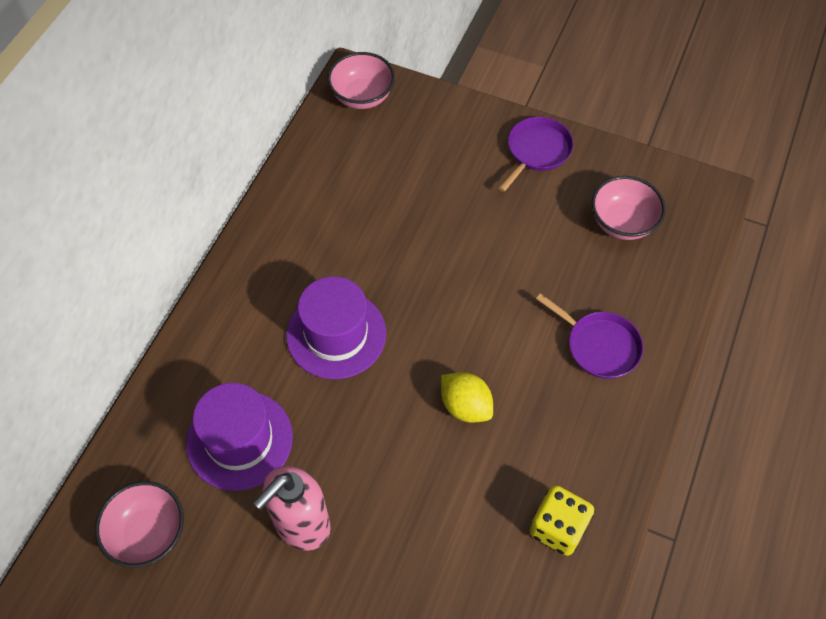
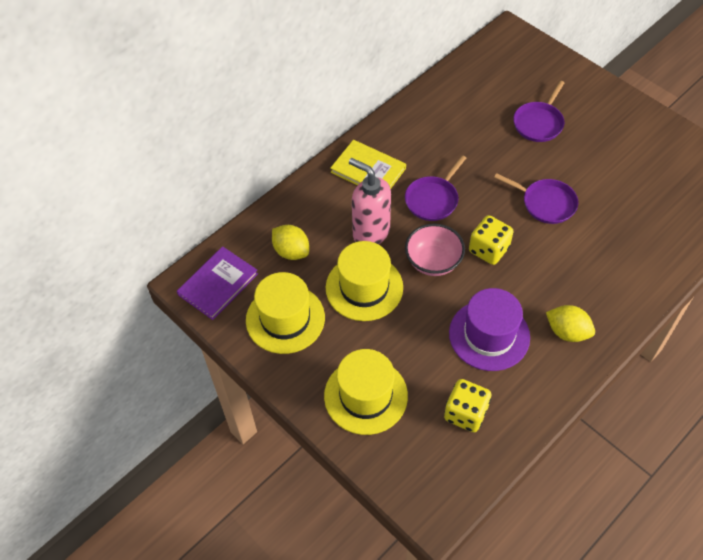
pink bowl: [95,481,184,568] [327,52,395,109] [592,176,666,240] = 3 -> [405,224,465,276] = 1
purple book: none = 0 -> [177,246,258,320] = 1
purple hat: [186,383,293,491] [286,276,386,379] = 2 -> [449,288,530,371] = 1
purple pan: [499,117,574,192] [536,293,643,379] = 2 -> [405,155,466,221] [494,173,578,224] [513,81,564,142] = 3
yellow book: none = 0 -> [330,140,406,189] = 1
yellow dice: [529,485,594,556] = 1 -> [444,379,491,432] [469,215,513,265] = 2
yellow hat: none = 0 -> [246,272,325,354] [324,349,408,435] [326,241,403,321] = 3
yellow lemon: [441,372,493,423] = 1 -> [272,225,309,260] [546,305,595,342] = 2

